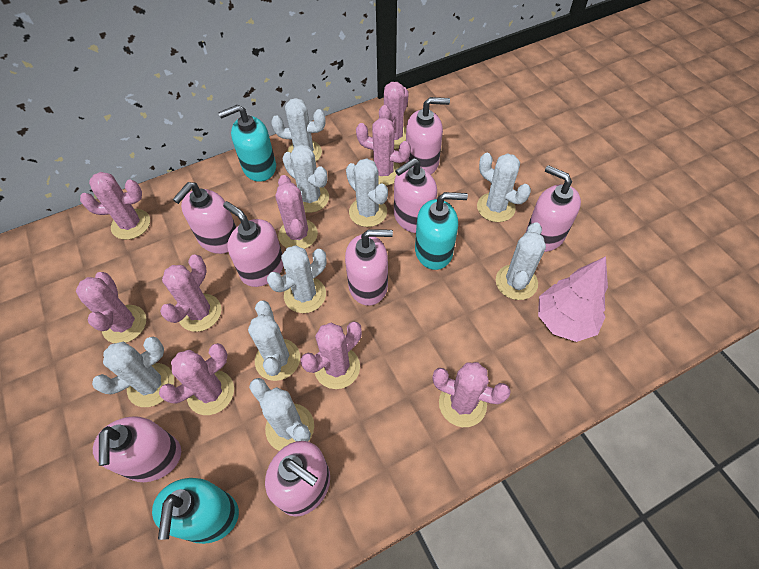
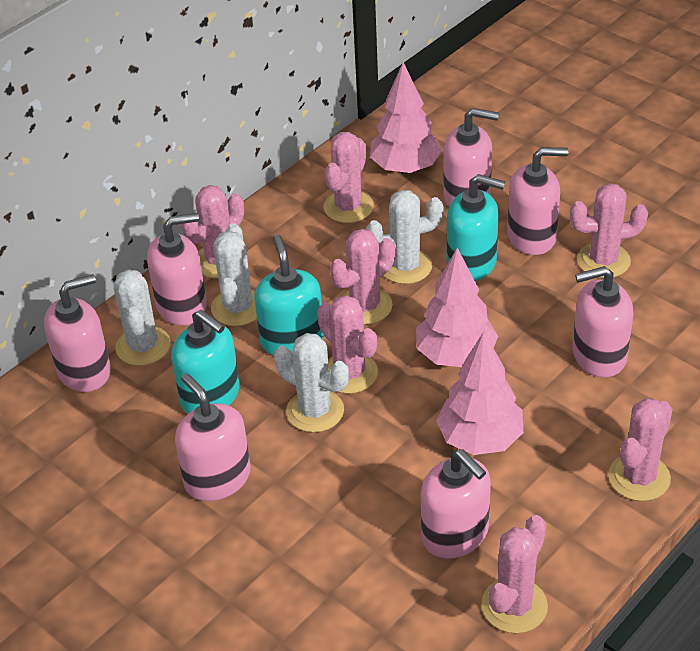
pink cactus: [76,272,146,343] [80,172,150,240] [159,343,234,415] [160,254,221,332] [276,175,318,249] [301,322,362,389] [356,118,411,186] [379,82,409,149] [432,362,511,427] = 9 -> [182,185,244,278] [317,295,378,394] [324,132,374,223] [330,229,395,325] [482,515,548,634] [570,183,648,278] [608,398,673,501] = 7
pink soap dispenser: [93,416,181,482] [173,182,236,254] [223,201,283,287] [265,441,330,517] [345,229,393,306] [394,158,437,233] [406,97,450,175] [526,165,581,252] = 8 -> [44,274,111,392] [147,213,207,325] [175,374,251,501] [421,449,491,559] [443,108,499,206] [507,147,568,255] [573,266,633,377] = 7
pink tree: [538,256,608,342] = 1 -> [370,62,442,174] [416,248,498,367] [436,331,524,455] = 3
white cactus: [92,337,174,407] [248,301,300,381] [249,378,314,451] [267,245,327,313] [271,98,326,161] [282,144,329,213] [346,158,388,227] [477,153,531,222] [496,222,546,300] = 9 -> [113,269,170,366] [211,223,257,326] [274,333,349,433] [366,190,443,284] = 4

